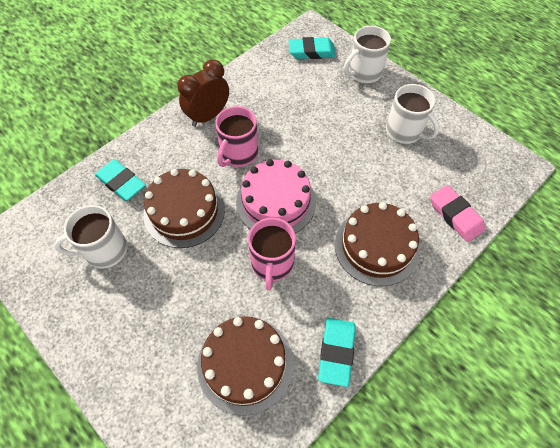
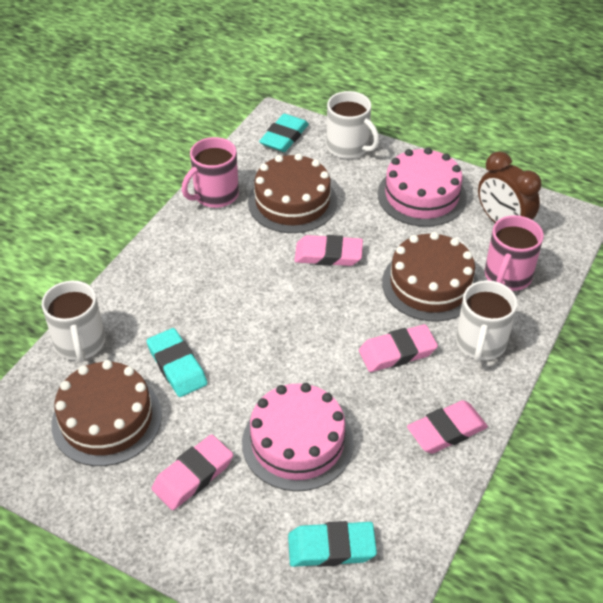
pink cake: [236,159,316,233] = 1 -> [242,383,353,491] [378,147,467,227] = 2
pink eraser: [430,185,485,242] = 1 -> [151,434,233,510] [294,235,363,266] [359,324,438,372] [407,400,488,454] = 4

